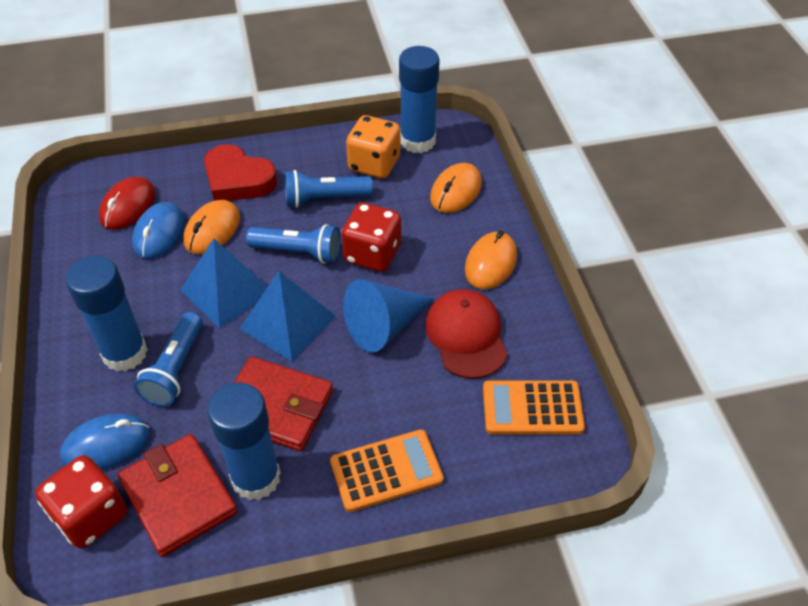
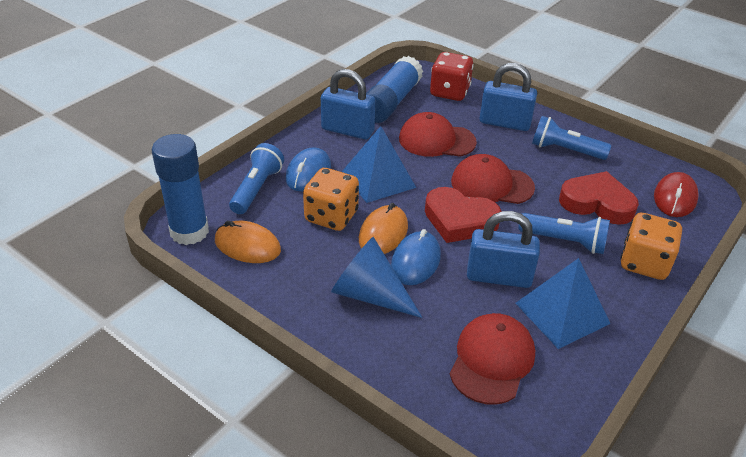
blue glue stick: [66,256,148,372] [207,382,281,500] [399,46,440,153] = 3 -> [152,134,209,245] [366,56,423,123] = 2
blue padlock: none = 0 -> [321,69,375,139] [467,211,540,288] [480,63,537,131] = 3
orange calculator: [330,430,444,512] [483,380,585,434] = 2 -> none = 0
orange dice: [346,115,401,179] = 1 -> [303,168,359,231] [620,213,682,280] = 2
orange mouse: [183,200,240,254] [430,163,482,213] [465,231,517,290] = 3 -> [215,221,281,263] [359,203,408,254] = 2
red cap: [425,289,508,379] = 1 -> [399,112,477,157] [450,313,535,405] [451,154,535,204] = 3
red dice: [35,455,127,549] [342,202,401,272] = 2 -> [430,52,474,101] = 1
red heart: [204,144,277,201] = 1 -> [425,187,502,243] [559,171,639,225] = 2
red wallet: [118,434,238,557] [234,356,333,451] = 2 -> none = 0

